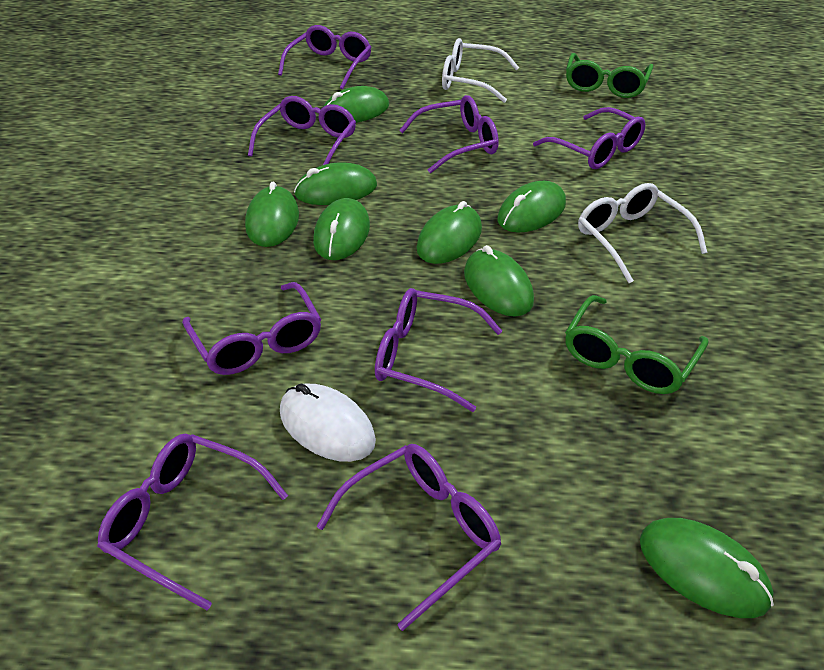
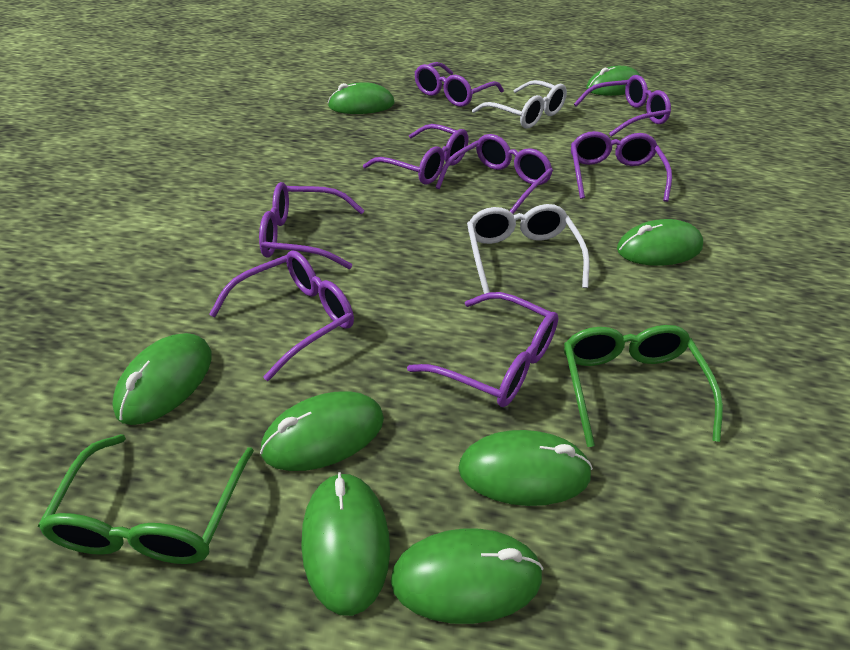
white mouse: [280,384,376,462] = 1 -> none = 0

